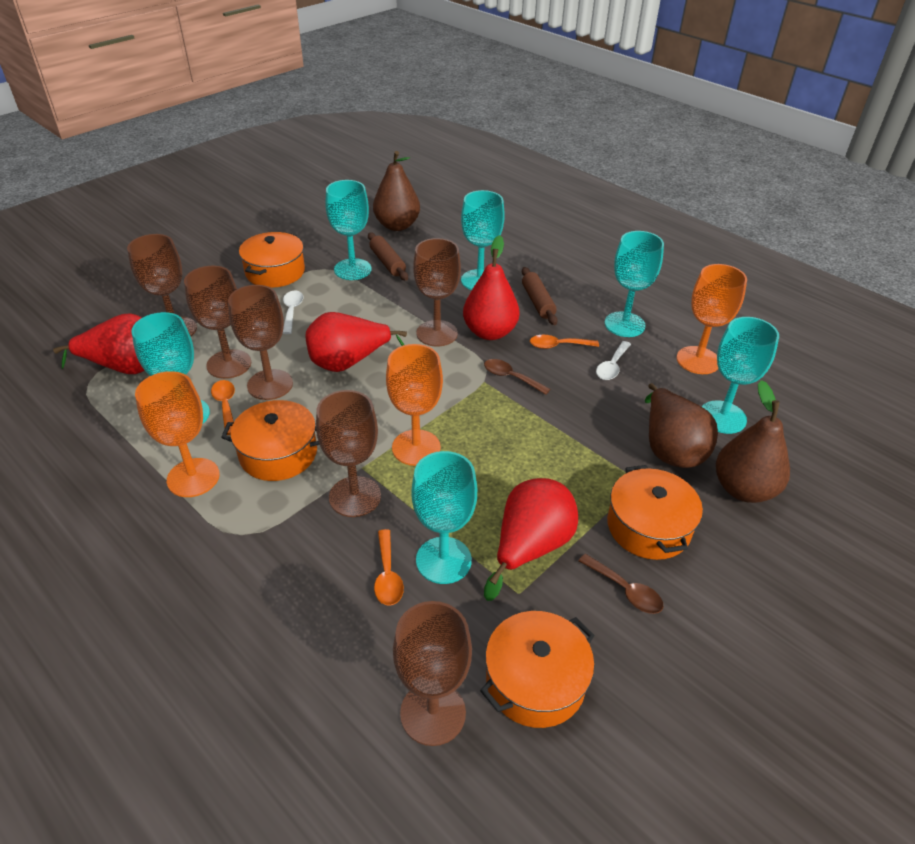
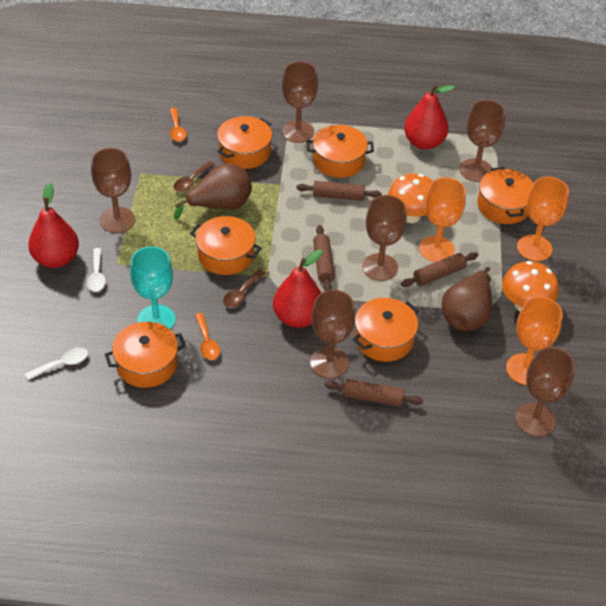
brown pear: [373,151,420,231] [645,383,718,468] [716,380,790,503] = 3 -> [174,163,252,220] [442,267,492,331] = 2
brown rolling pin: [368,232,408,281] [522,267,558,325] = 2 -> [296,181,382,201] [313,225,335,291] [324,379,423,407] [401,252,478,287] = 4
orange mushroom: none = 0 -> [388,174,433,223] [502,261,559,312] = 2
orange pot: [221,400,320,481] [239,232,305,288] [480,611,595,728] [607,465,703,560] = 4 -> [105,322,186,388] [190,216,261,275] [217,116,272,169] [307,125,374,178] [353,298,419,362] [477,167,534,224] = 6
orange spoon: [211,380,235,435] [374,529,404,606] [530,335,599,349] = 3 -> [170,108,187,142] [195,313,220,360] = 2
red pear: [53,313,145,374] [305,312,407,372] [463,235,520,340] [484,478,578,601] = 4 -> [28,182,79,268] [273,249,322,328] [404,84,455,150] = 3
turquoise goblet: [131,312,210,423] [326,180,372,280] [411,451,477,584] [461,190,505,290] [605,231,664,337] [702,317,779,434] = 6 -> [130,246,175,329] = 1

